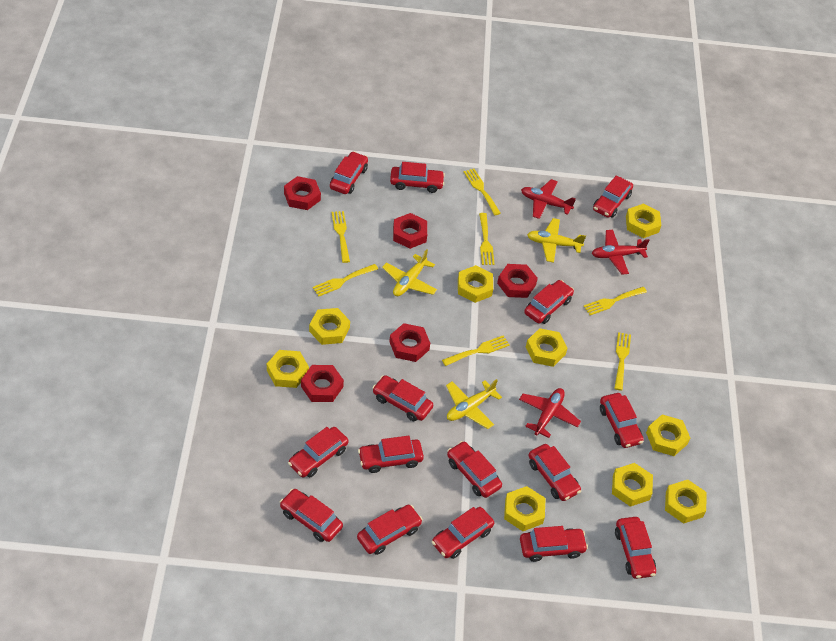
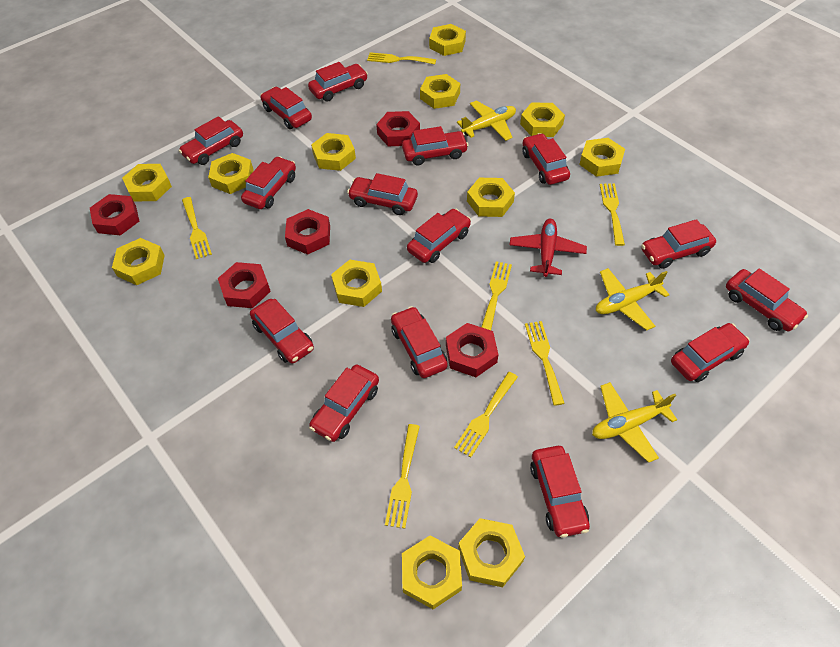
red plane: [519,388,581,438] [521,179,576,219] [592,230,650,275] = 3 -> [510,219,587,277] = 1
yellow nut: [267,350,309,388] [309,308,350,345] [458,265,493,303] [504,486,546,531] [526,328,567,367] [612,463,653,507] [626,204,661,238] [646,415,690,456] [665,480,707,524] = 9 -> [112,238,165,285] [122,164,172,202] [208,153,253,194] [311,133,356,171] [331,260,382,307] [402,535,462,609] [420,74,460,109] [429,24,466,56] [458,518,525,587] [467,178,515,217] [520,103,565,137] [579,138,625,177] = 12

